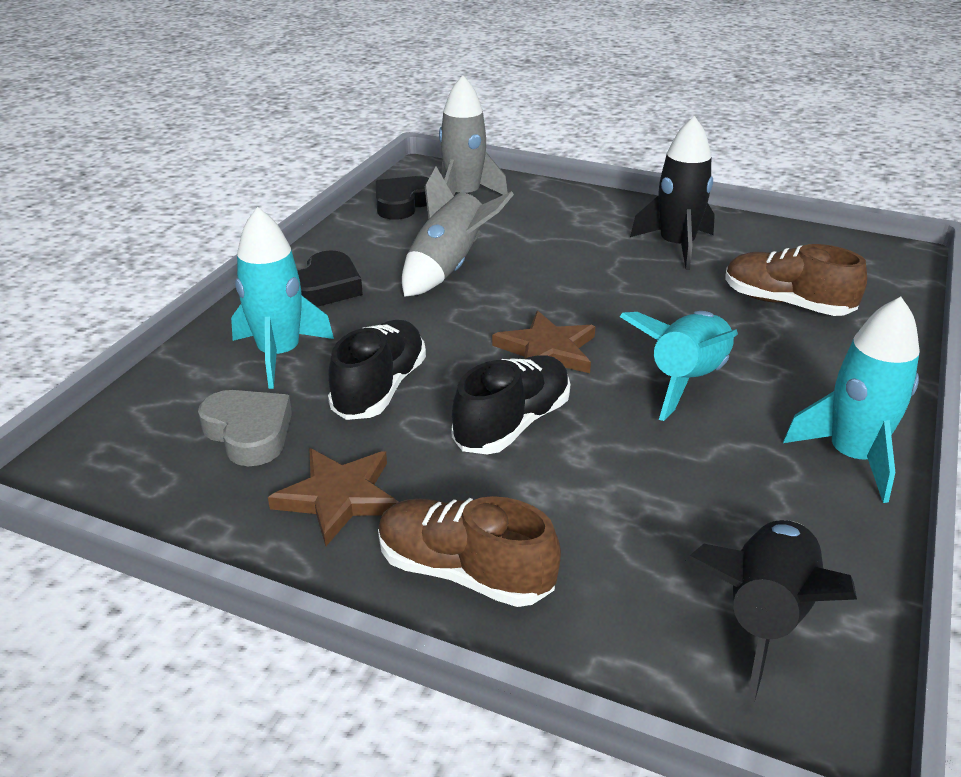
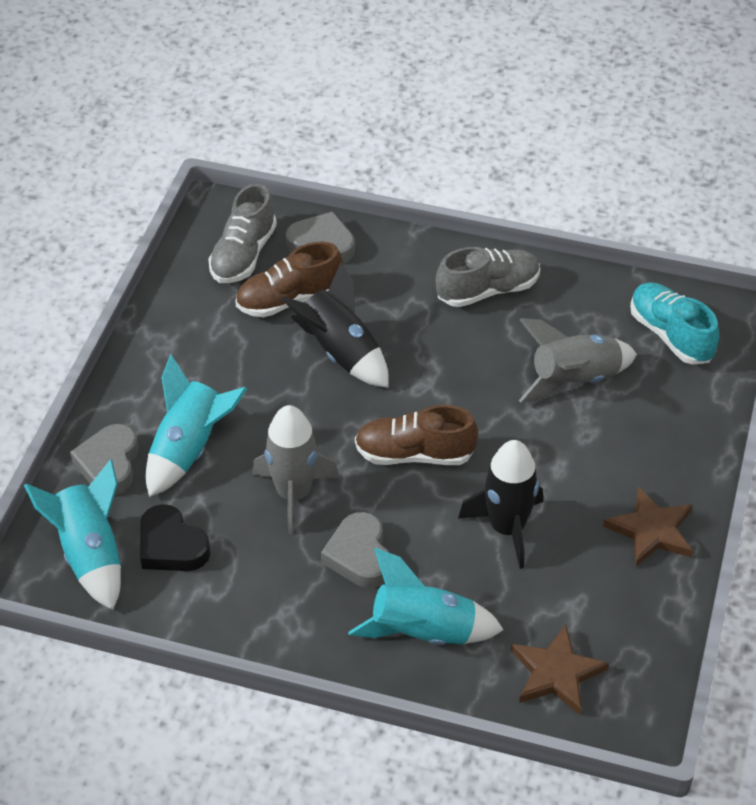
black heart: [298,250,363,307] [376,176,429,220] = 2 -> [140,504,211,571] = 1
black shoe: [328,320,426,420] [452,355,570,454] = 2 -> none = 0
grey heart: [198,390,292,466] = 1 -> [70,424,139,495] [286,211,355,263] [321,512,389,588] = 3
grey shoe: none = 0 -> [208,183,277,283] [435,247,540,307] = 2
turquoise shoe: none = 0 -> [630,282,719,365] = 1

